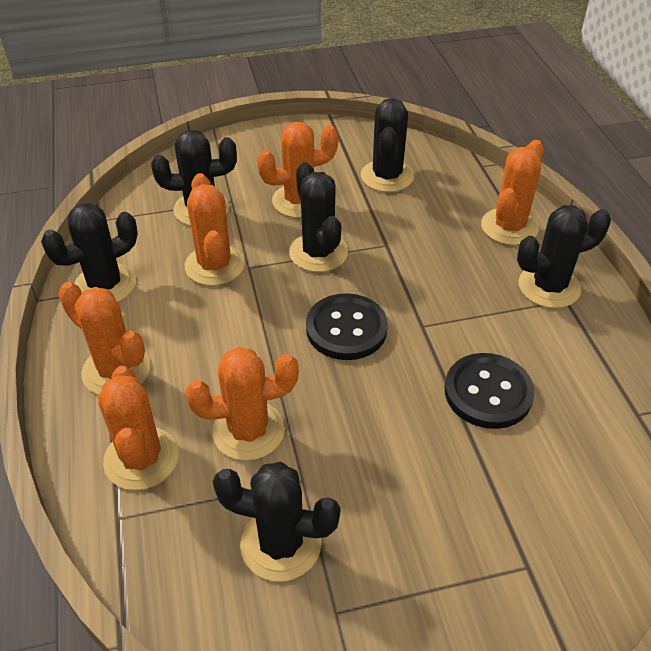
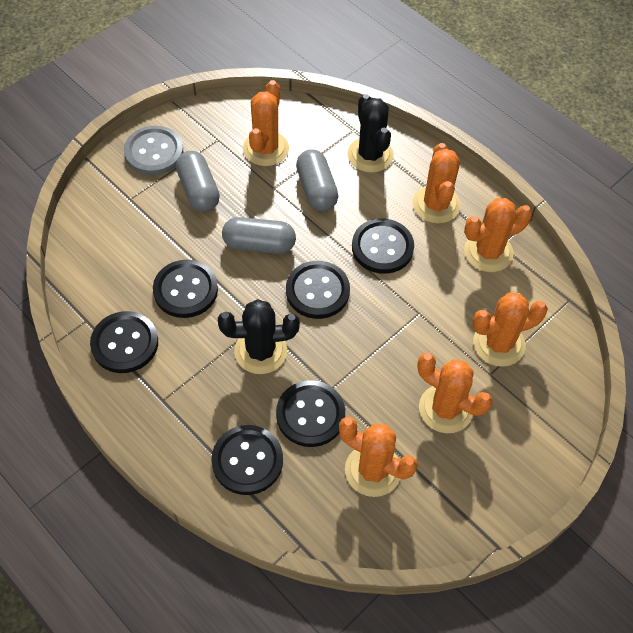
black button: [306,293,388,360] [445,353,535,429] = 2 -> [90,311,158,373] [153,260,218,318] [211,425,283,495] [276,380,345,447] [286,261,350,319] [352,218,414,274] = 6
black cactus: [41,203,138,302] [151,130,237,226] [213,462,340,582] [289,162,348,272] [361,98,414,192] [517,205,611,308] = 6 -> [218,299,300,374] [347,94,394,173] = 2
grey button: none = 0 -> [124,126,183,175] = 1
grey capsule: none = 0 -> [176,151,220,212] [222,217,296,254] [296,149,338,211] = 3

